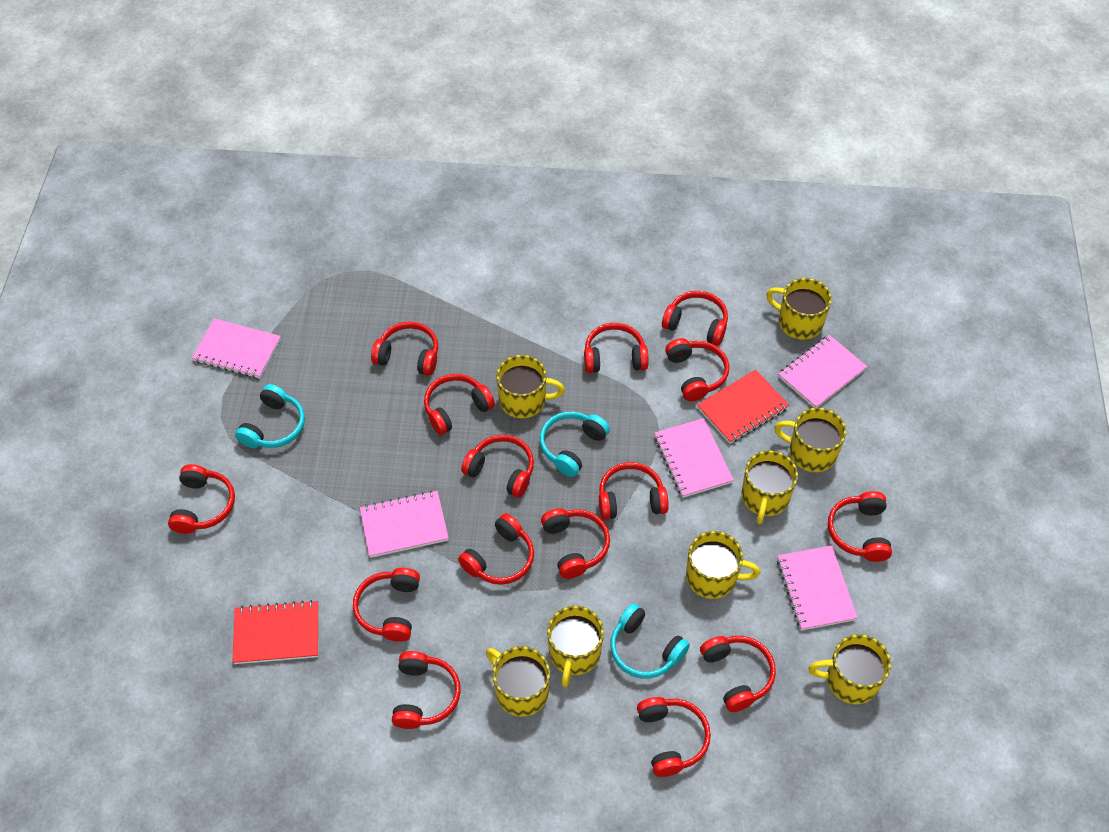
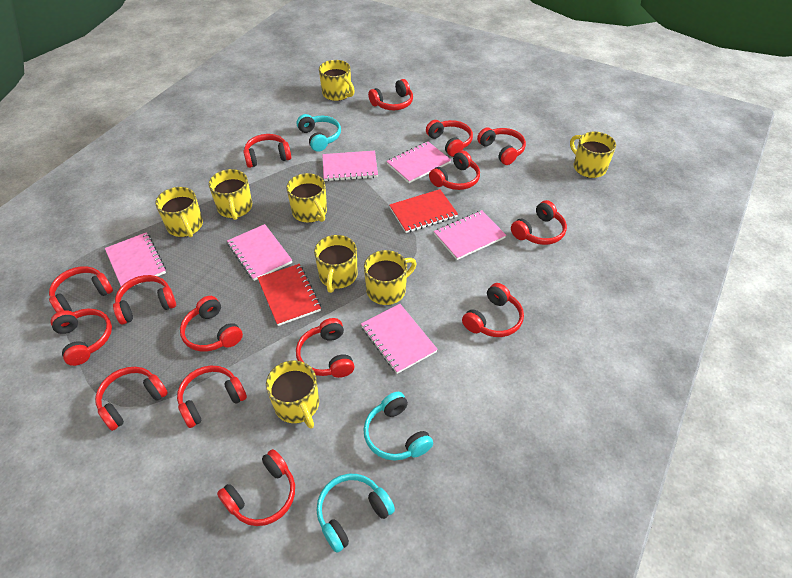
pink notebook: [192,318,281,378] [360,490,449,558] [654,418,734,498] [777,545,858,631] [778,335,868,408] = 5 -> [105,232,166,286] [227,224,292,281] [322,151,378,181] [361,304,438,374] [387,141,451,183] [434,210,506,260] = 6

